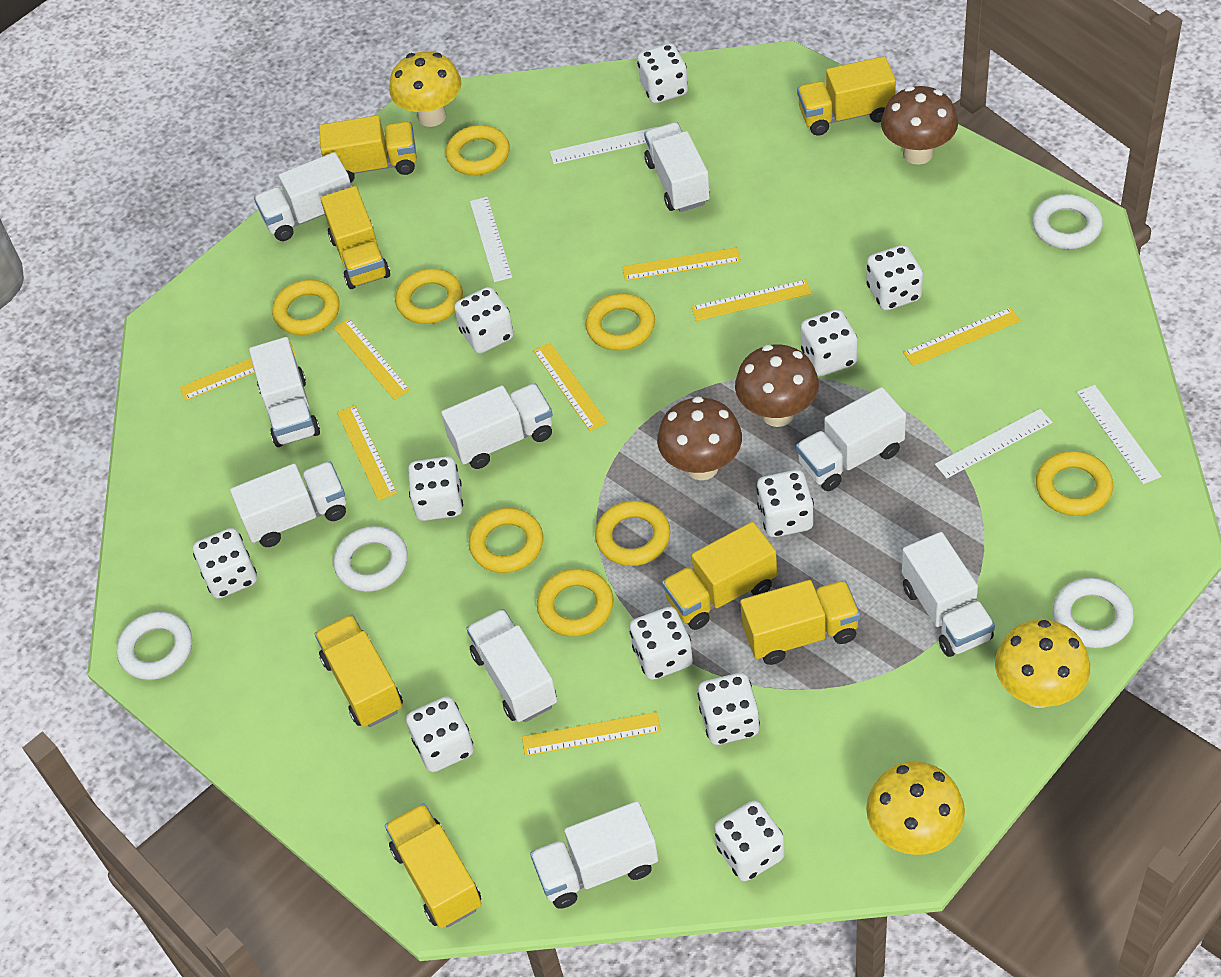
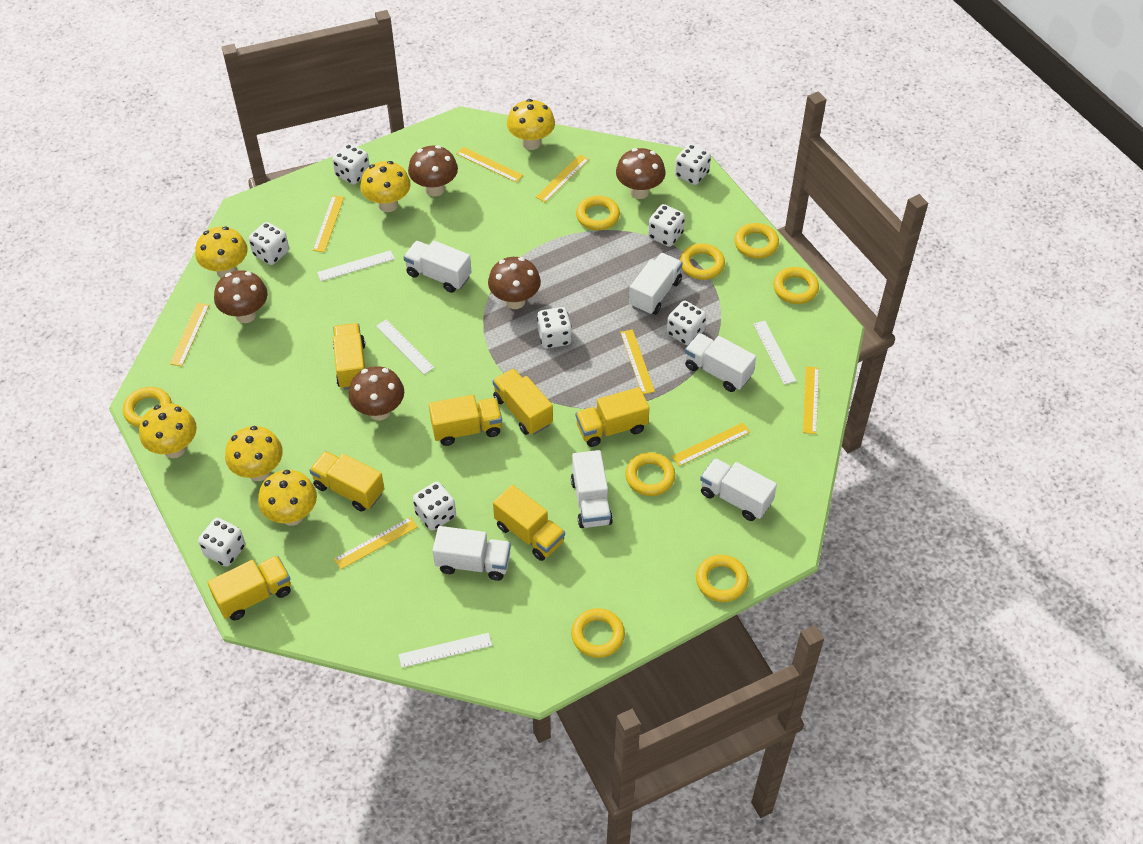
brown mushroom: [657,397,742,480] [735,344,819,427] [881,86,958,165] = 3 -> [214,270,268,323] [349,366,404,421] [408,145,458,197] [488,257,541,309] [616,148,666,199] = 5
white dice: [193,528,257,599] [406,696,474,772] [408,456,463,521] [454,287,514,354] [630,607,693,680] [637,43,688,103] [698,673,760,745] [714,800,785,881] [756,470,814,537] [801,309,857,376] [867,245,923,311] = 11 -> [198,518,245,567] [249,222,289,265] [332,143,370,185] [413,482,456,531] [537,307,572,349] [648,204,685,247] [667,301,706,346] [675,144,711,185] = 8
white ring: [117,612,192,680] [333,526,408,592] [1032,194,1103,249] [1053,578,1134,648] = 4 -> none = 0
white truck: [230,462,346,547] [249,337,320,447] [254,152,352,241] [441,383,553,469] [466,609,557,722] [530,801,658,909] [644,122,710,212] [796,387,906,491] [902,532,995,657] = 9 -> [404,240,472,293] [433,526,511,581] [571,450,613,528] [629,253,683,315] [685,333,756,392] [700,458,777,521] = 6
yellow mushroom: [389,51,462,127] [866,761,965,855] [995,619,1090,708] = 3 -> [139,404,197,458] [195,227,248,278] [225,426,283,481] [258,470,317,526] [360,161,411,212] [507,99,555,150] = 6

